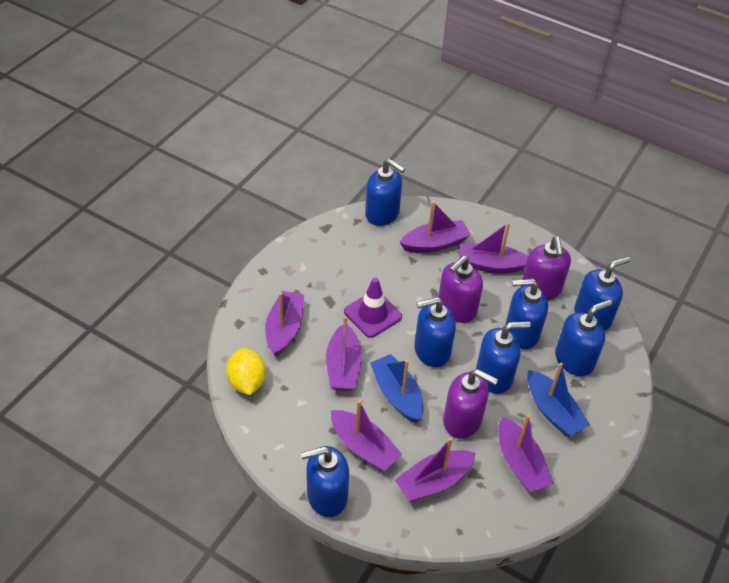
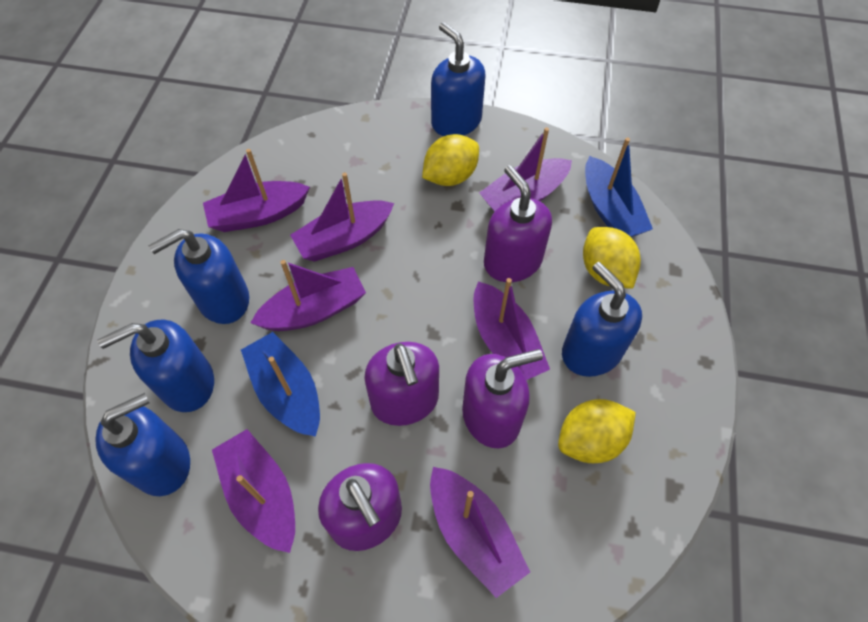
blue soap dispenser: [301,446,349,517] [365,159,405,226] [414,297,456,367] [476,321,531,394] [505,279,548,349] [555,300,612,376] [574,257,630,331] = 7 -> [95,393,190,496] [98,320,214,412] [149,229,249,324] [431,22,485,136] [562,262,642,377] = 5
purple soap dispenser: [438,256,483,323] [443,369,498,439] [521,237,571,300] = 3 -> [318,463,402,551] [364,342,439,426] [462,349,543,448] [484,165,552,282] = 4
purple traffic cone: [344,278,402,338] = 1 -> none = 0
yellow lemon: [226,348,266,395] = 1 -> [422,134,479,186] [558,399,636,463] [583,227,641,289] = 3

